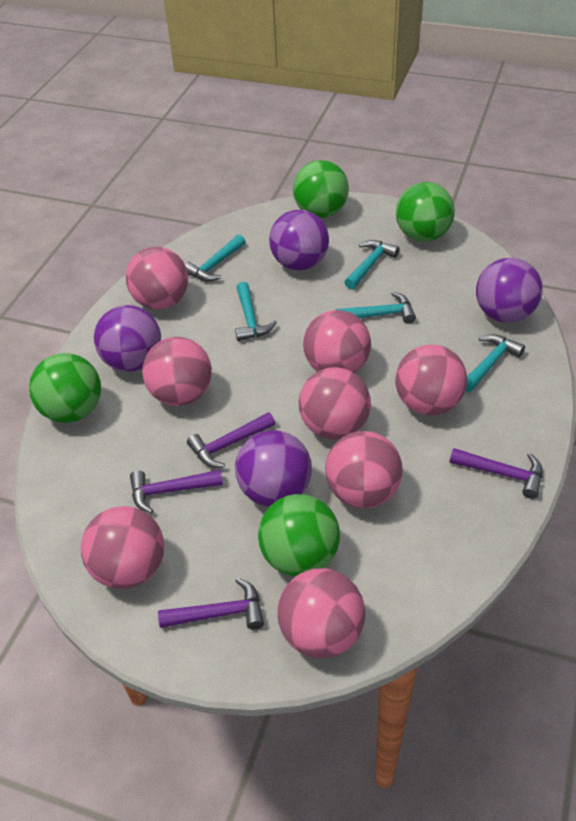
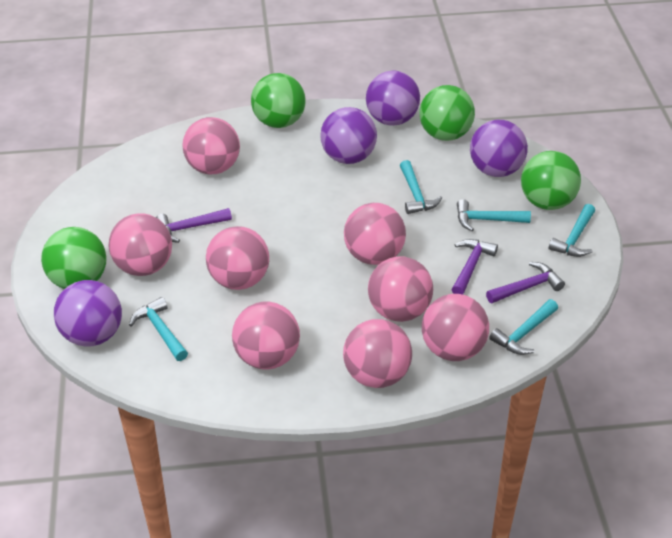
purple hammer: [130,470,223,514] [158,578,264,629] [187,412,275,467] [450,448,543,499] = 4 -> [156,208,232,243] [452,239,498,295] [486,262,565,303] = 3

